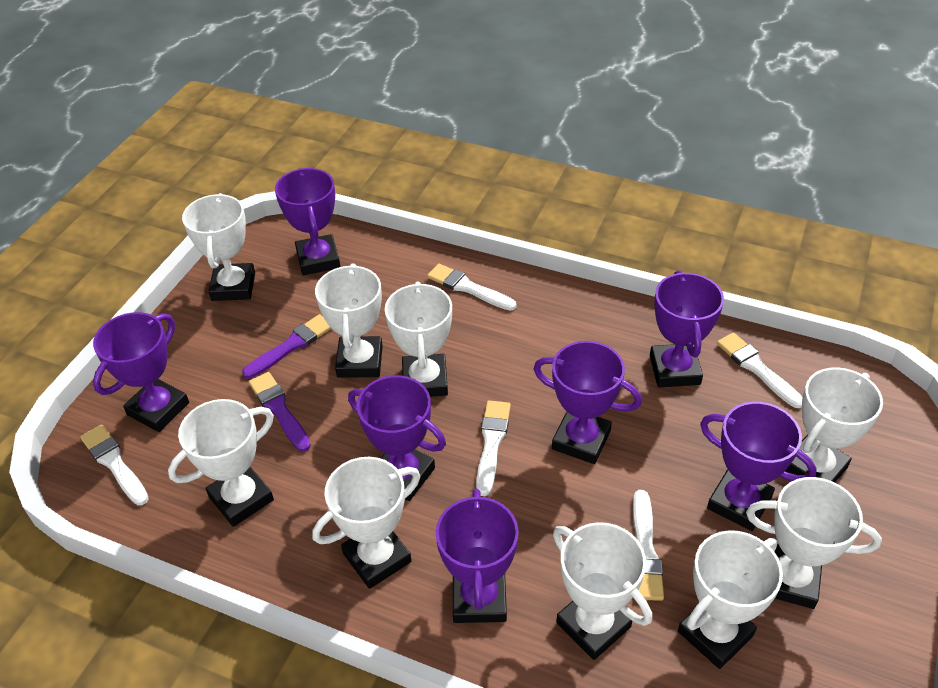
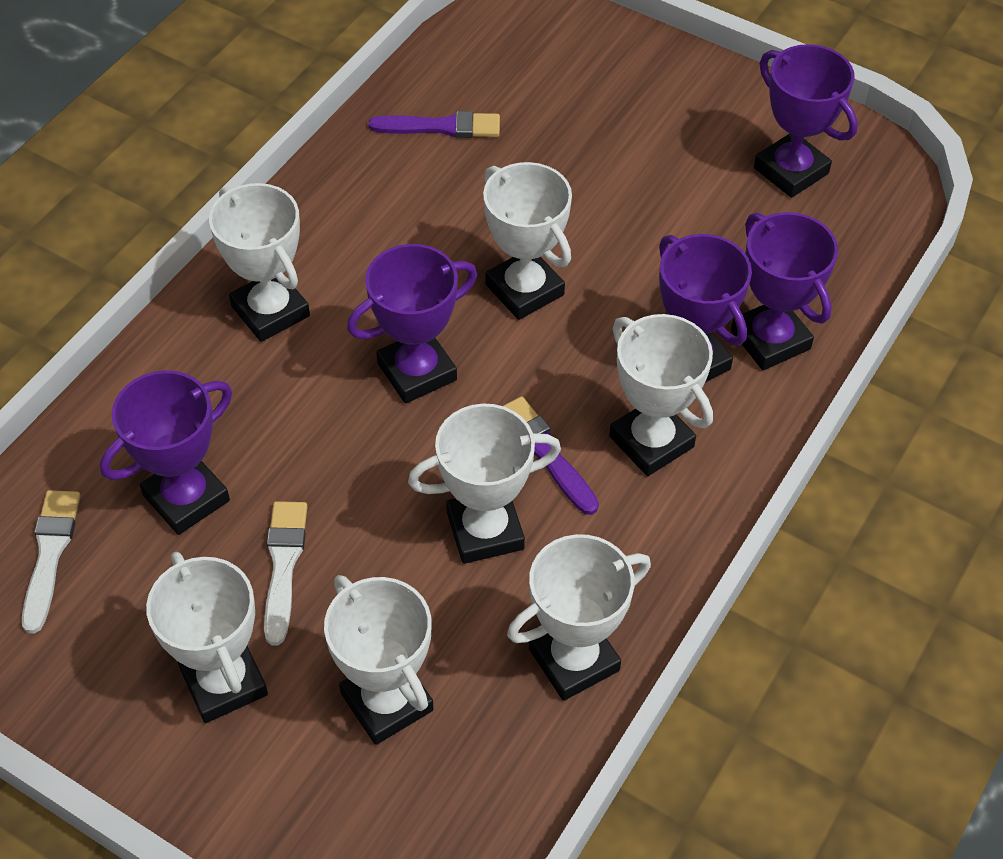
purple trophy: [93,312,189,432] [275,168,340,275] [348,375,446,501] [435,489,519,623] [534,341,642,464] [650,270,724,387] [700,402,817,531] = 7 -> [100,370,232,535] [347,244,477,404] [659,234,752,382] [731,212,838,370] [754,44,858,198] = 5
white brush: [80,424,149,505] [427,264,516,311] [476,400,511,496] [633,490,664,601] [717,332,803,408] = 5 -> [22,490,81,634] [264,501,308,646] = 2
white trophy: [168,399,274,527] [182,193,255,301] [312,457,420,589] [315,263,383,378] [385,281,452,397] [553,522,652,660] [678,530,783,669] [746,477,882,609] [785,367,883,482] = 9 -> [146,552,268,723] [209,183,310,342] [324,575,434,745] [408,404,561,564] [483,162,572,320] [507,534,651,701] [609,314,713,476] = 7

